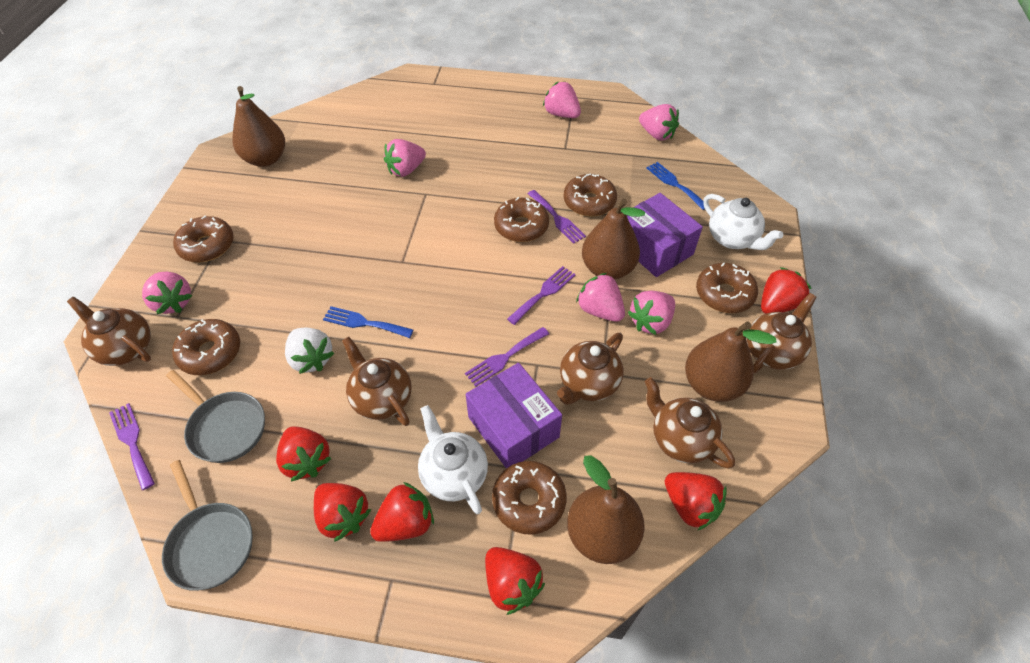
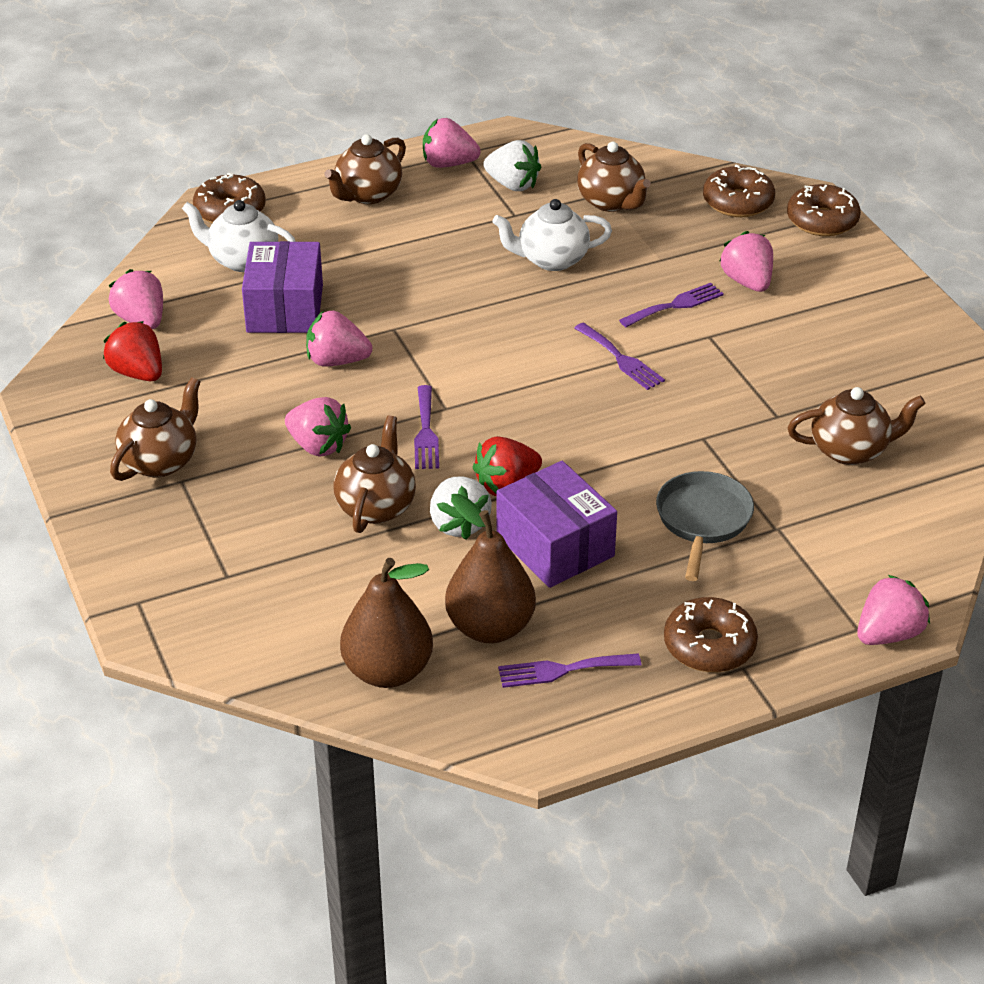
blue fork: [323,306,413,338] [646,162,705,210] = 2 -> none = 0
brown donut: [172,319,240,375] [173,216,234,262] [492,461,567,535] [494,197,549,242] [563,173,617,216] [696,262,758,313] = 6 -> [193,173,266,223] [664,597,758,672] [703,164,775,217] [787,184,861,236] = 4
brown pear: [232,86,285,167] [567,455,645,564] [582,199,645,279] [685,321,777,402] = 4 -> [340,558,433,688] [445,494,536,643] = 2
grey pan: [162,460,252,591] [166,370,265,463] = 2 -> [656,471,754,581] = 1
red strawberry: [276,426,331,481] [314,483,371,542] [370,482,434,542] [485,547,545,615] [665,472,727,531] [761,267,812,314] = 6 -> [103,321,162,381] [473,436,542,496] = 2
white strawberry: [285,328,334,374] = 1 -> [430,477,492,540] [483,140,541,191] = 2

